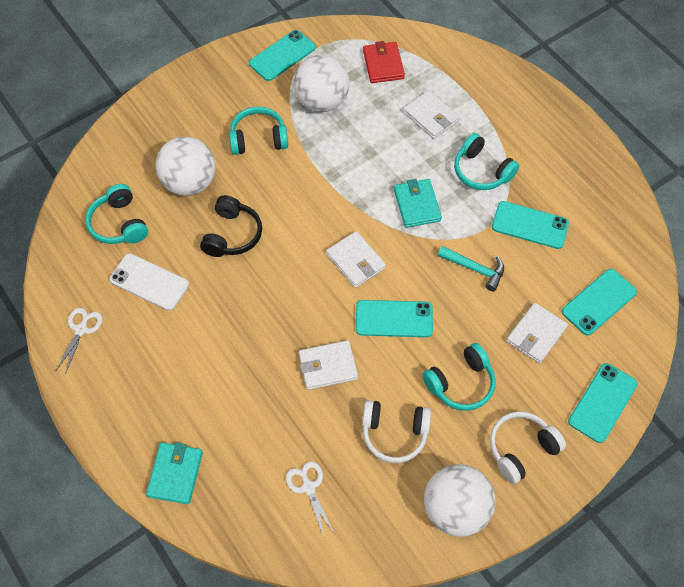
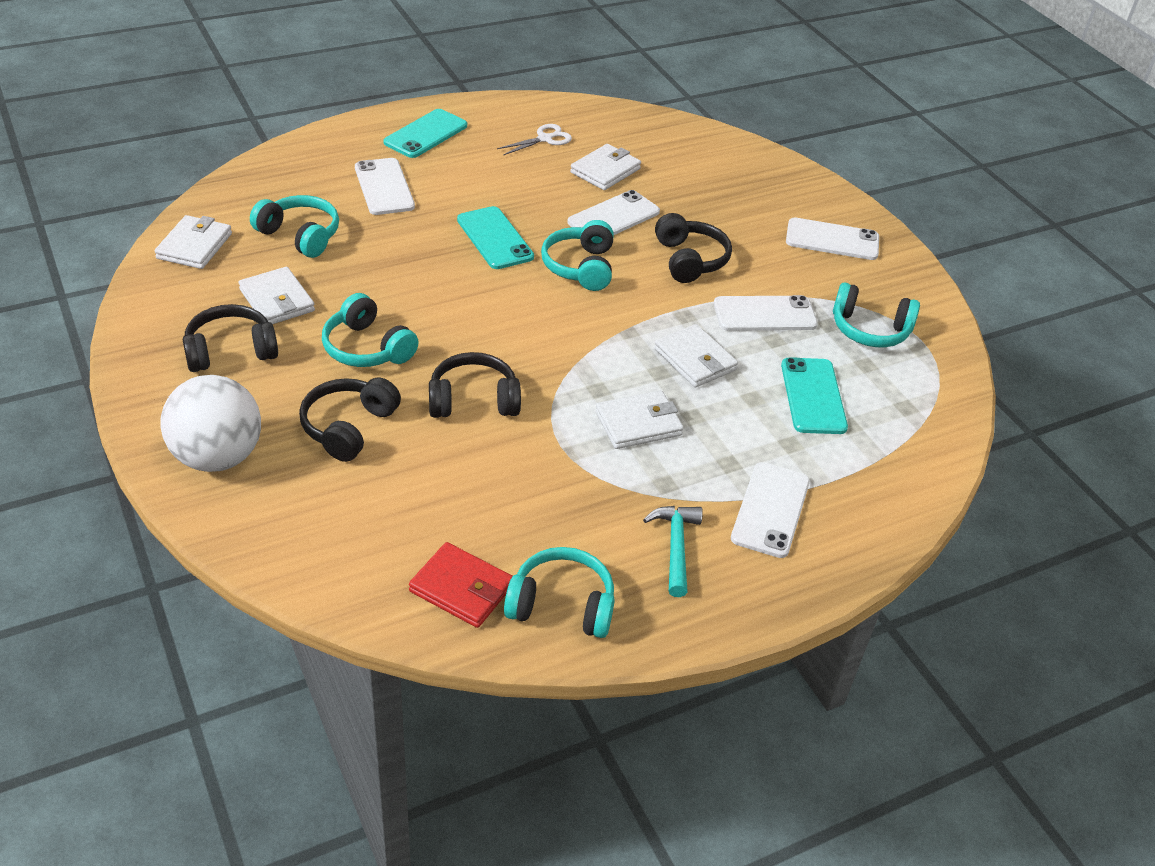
black headphones: [200,195,262,257] = 1 -> [183,304,278,372] [299,377,401,462] [429,352,521,418] [655,213,732,283] = 4
turquoise headphones: [85,184,148,244] [229,107,288,155] [423,343,496,411] [454,133,519,190] = 4 -> [250,195,339,258] [322,293,419,367] [504,547,615,638] [541,220,614,291] [833,282,920,347] = 5
turquoise phone: [249,30,316,81] [356,300,433,337] [492,201,569,249] [562,269,637,336] [568,363,638,443] = 5 -> [383,109,467,158] [457,206,534,269] [781,357,848,434] = 3
turquoise wallet: [146,442,203,504] [394,179,442,228] = 2 -> none = 0
white ball: [156,137,216,196] [293,55,350,112] [424,464,495,537] = 3 -> [160,375,261,472] = 1
white headphones: [362,400,431,463] [490,411,566,484] = 2 -> none = 0
white phone: [109,253,189,311] = 1 -> [355,158,415,215] [567,190,660,235] [714,295,818,331] [731,462,810,558] [786,217,879,260] = 5
white scissors: [56,308,102,375] [286,461,335,539] = 2 -> [497,124,572,155] = 1
white wallet: [299,340,358,390] [326,231,386,288] [403,90,459,139] [506,303,568,364] = 4 -> [155,215,232,269] [239,267,315,324] [570,144,641,190] [595,390,684,449] [654,324,738,387] = 5

